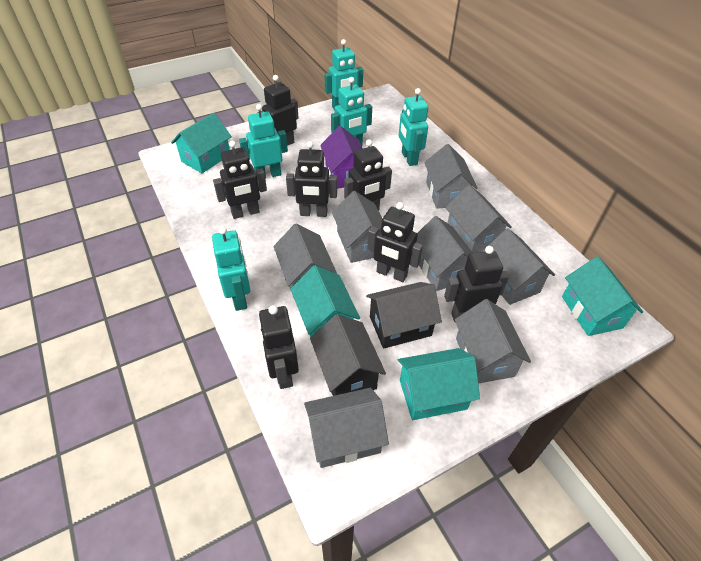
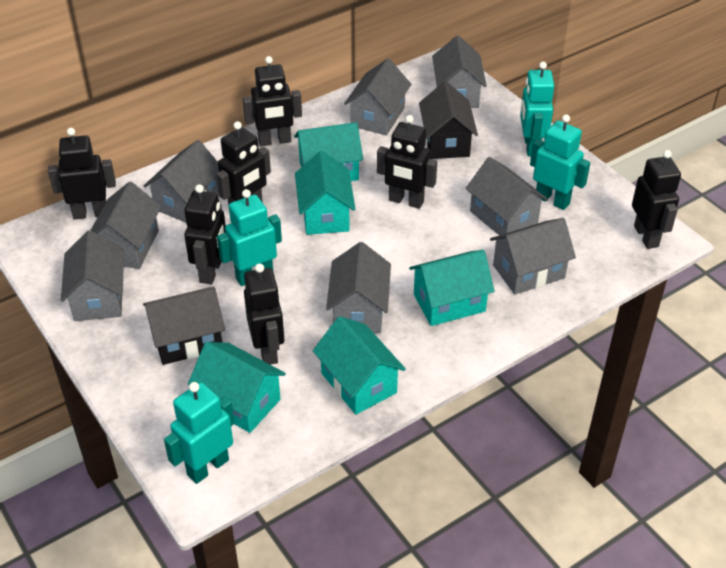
purple house: [320,126,363,189] = 1 -> none = 0
turquoise house: [171,113,232,173] [291,265,360,337] [398,348,480,420] [562,256,643,336] = 4 -> [188,342,286,433] [294,122,363,181] [295,151,355,235] [313,316,406,415] [409,250,494,326] = 5
turquoise robot: [212,226,251,311] [239,104,288,179] [325,39,363,110] [331,77,372,146] [399,88,428,166] = 5 -> [164,382,235,484] [217,189,282,286] [520,62,554,156] [530,114,590,210] = 4

